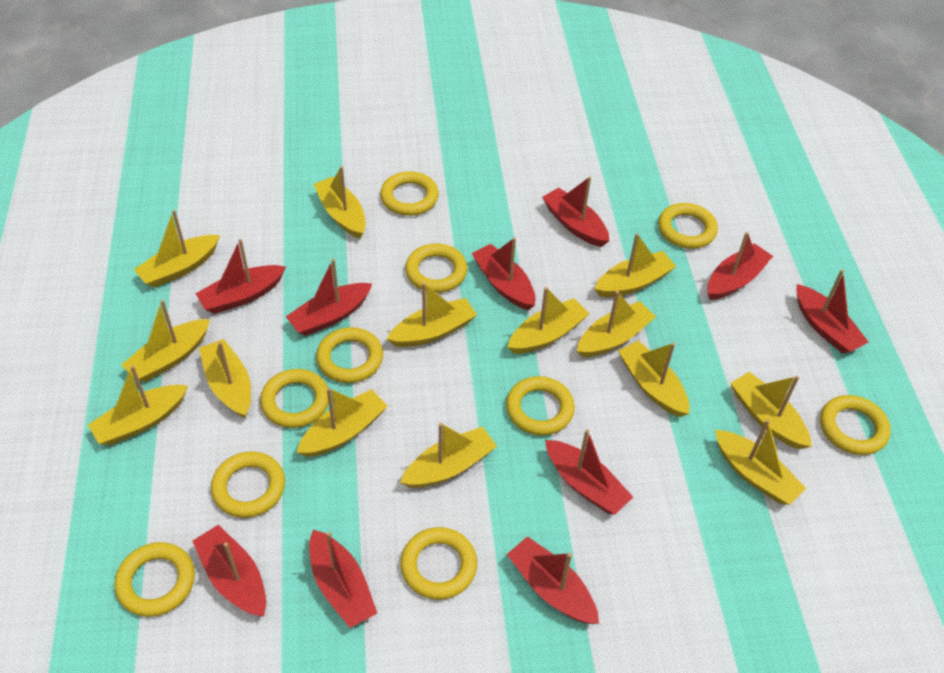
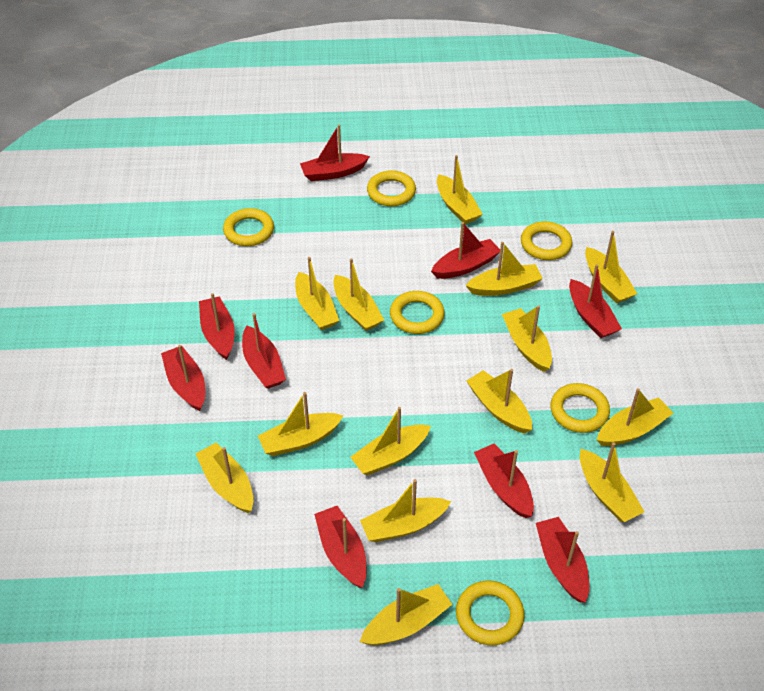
red boat: [193,525,266,617] [195,239,286,314] [286,259,372,336] [309,530,377,628] [472,237,535,310] [507,536,599,624] [542,176,609,247] [545,429,633,515] [707,232,773,300] [796,269,869,354] = 10 -> [161,345,205,411] [199,293,235,360] [242,313,286,389] [300,125,370,181] [314,506,367,588] [431,222,500,279] [474,444,534,518] [536,517,589,603] [569,264,622,338] = 9
yellow ring: [115,542,195,617] [211,452,285,518] [260,369,329,428] [316,327,383,383] [380,171,439,216] [400,527,477,600] [405,244,467,293] [506,376,575,436] [658,203,718,249] [820,395,891,455] = 10 -> [223,208,274,246] [367,170,416,206] [390,291,445,334] [456,580,525,646] [521,221,572,260] [550,383,610,433] = 6

